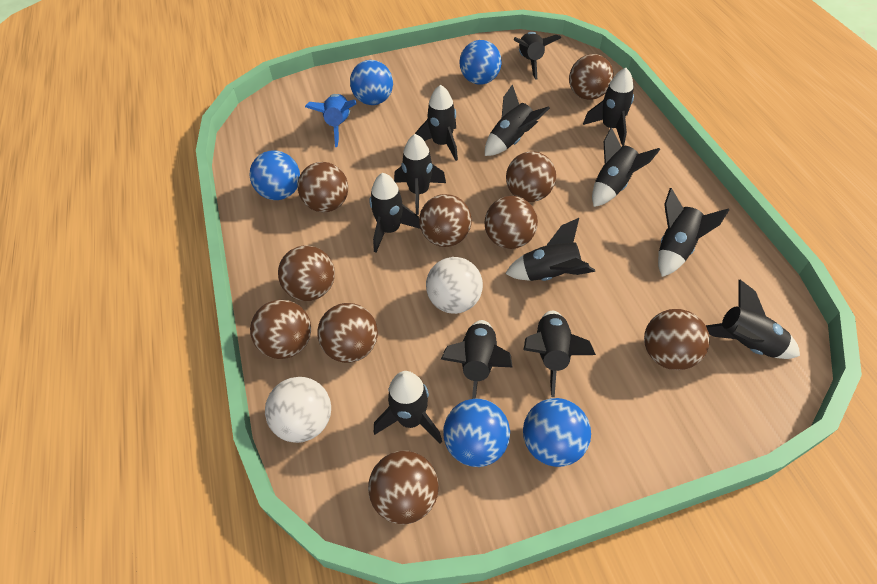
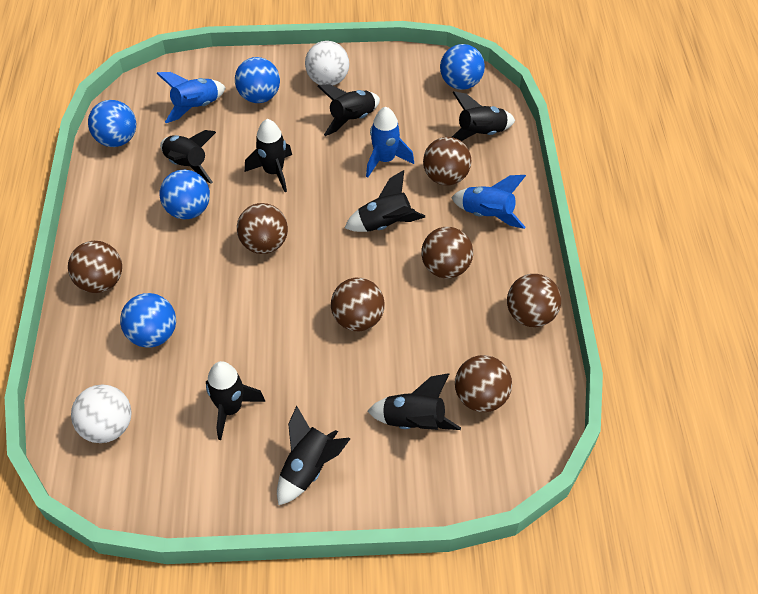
black rocket: [369,173,420,253] [374,371,442,444] [394,134,446,215] [415,85,458,161] [441,320,513,399] [485,84,550,156] [505,218,595,281] [514,32,561,80] [524,311,596,397] [583,68,634,146] [592,127,661,207] [658,188,729,277] [706,280,800,359] = 13 -> [160,130,216,184] [206,361,265,440] [245,119,292,192] [277,406,350,505] [318,84,380,136] [344,170,425,232] [368,373,461,430] [452,91,515,141] = 8
blue rocket: [305,94,356,147] = 1 -> [156,72,226,123] [366,107,414,177] [451,175,526,229] = 3
brown ball: [250,300,311,359] [278,245,335,301] [298,162,348,212] [317,303,378,363] [368,451,439,524] [419,194,472,247] [484,196,538,249] [506,151,556,202] [569,54,614,100] [644,309,710,370] = 10 -> [68,241,122,293] [237,203,288,254] [331,278,385,331] [421,227,473,278] [423,137,471,186] [455,355,512,412] [507,274,561,327] = 7

